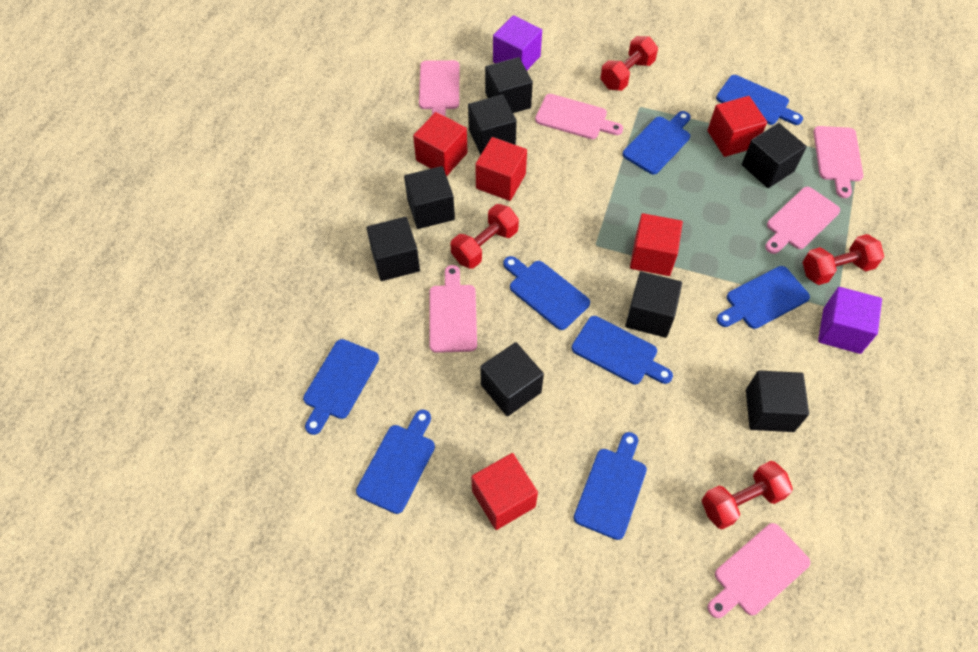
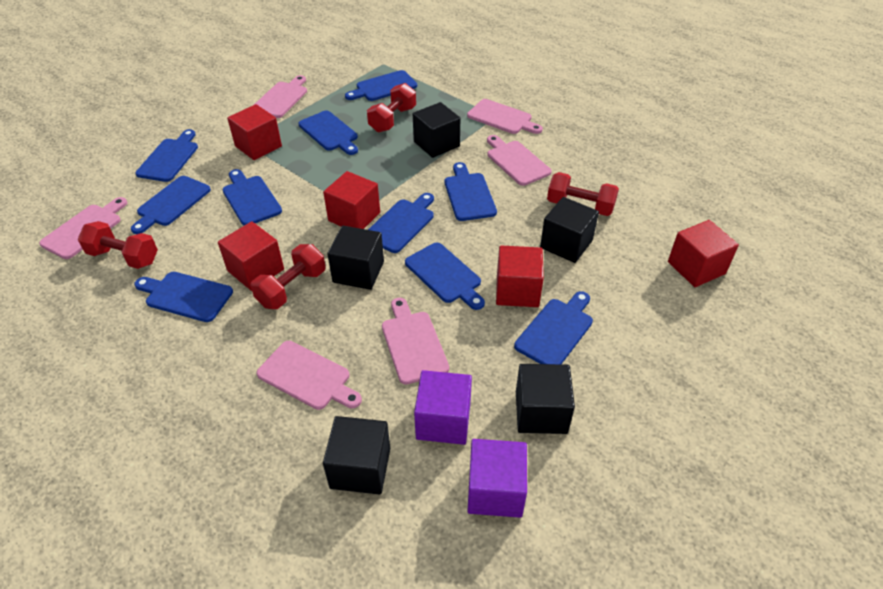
black cube: [367,217,420,281] [404,166,455,229] [468,95,517,155] [480,342,544,416] [485,57,533,113] [625,272,682,338] [742,123,807,188] [746,370,809,432] = 8 -> [323,416,390,495] [327,226,384,290] [413,102,460,158] [516,364,575,434] [540,197,599,263] = 5
blue cutting board: [303,339,379,435] [356,409,435,514] [503,256,590,330] [572,316,673,384] [574,432,647,540] [622,111,690,174] [716,75,803,125] [717,266,810,329] = 8 -> [131,176,211,234] [134,272,233,322] [135,129,198,182] [222,169,282,225] [298,111,358,155] [345,70,417,101] [368,193,434,253] [405,242,485,310] [444,162,497,221] [514,291,593,364] = 10

